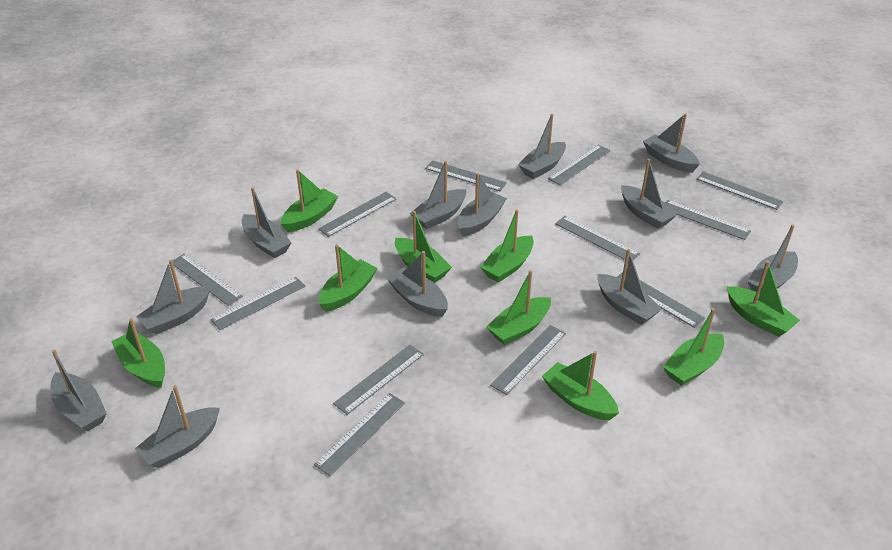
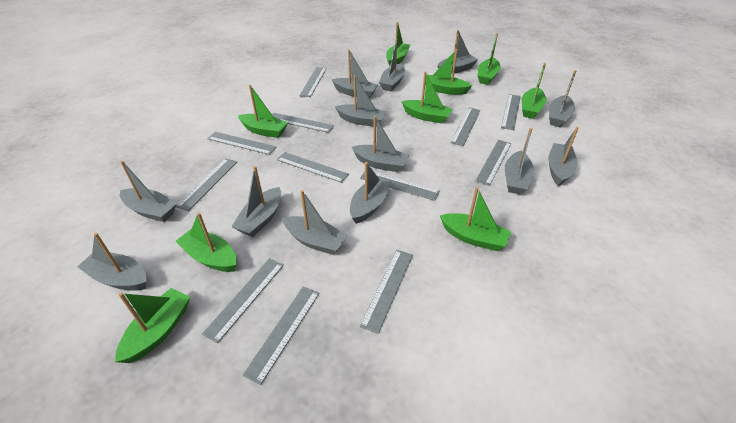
grey boat: [51,350,107,432] [135,385,220,468] [136,260,210,334] [242,187,291,258] [387,251,448,317] [410,161,466,229] [458,173,507,236] [518,114,566,179] [597,249,662,325] [621,159,677,229] [643,113,700,173] [747,224,798,293] = 12 -> [77,233,146,291] [120,161,177,222] [231,166,281,237] [283,190,348,255] [332,50,378,98] [335,75,386,127] [350,162,392,224] [352,116,409,172] [379,39,405,91] [437,30,478,74] [505,128,534,195] [548,127,579,186] [549,70,576,127] = 13

